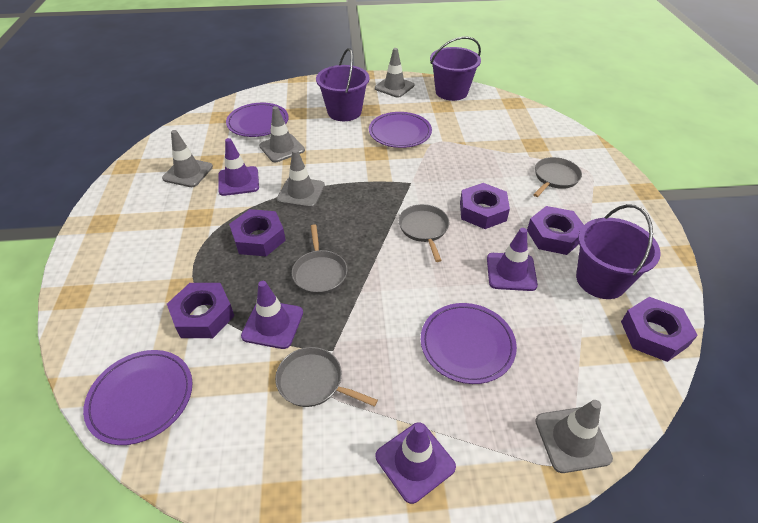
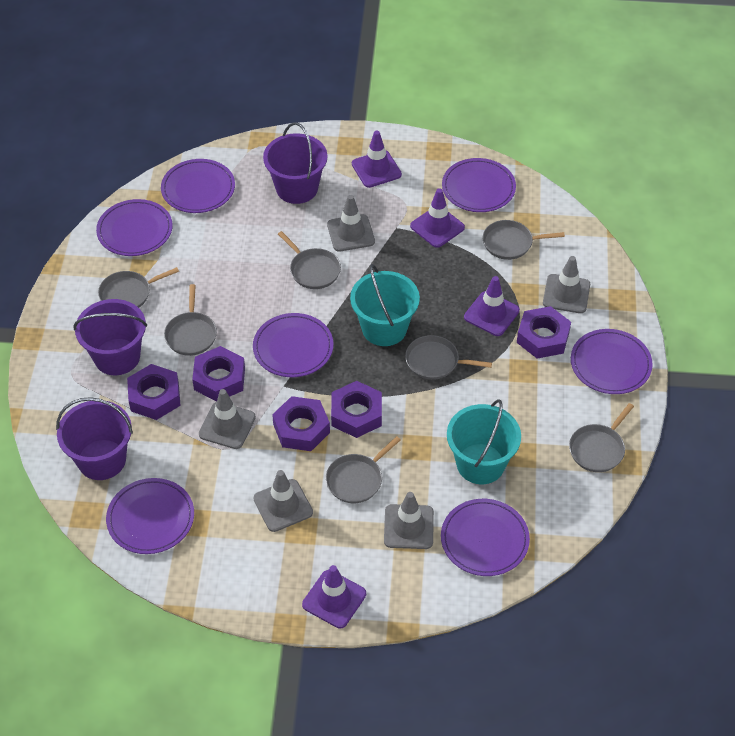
grey pan: [275,347,378,407] [292,224,347,295] [399,204,449,262] [533,157,582,197] = 4 -> [98,267,179,308] [164,284,217,356] [278,231,341,289] [326,436,401,503] [405,335,492,380] [483,220,565,260] [569,403,634,472] = 7
purple plate: [83,350,192,445] [226,103,289,137] [369,112,432,148] [421,303,517,384] = 4 -> [96,199,173,256] [106,478,194,554] [161,159,235,213] [253,313,334,377] [441,499,530,576] [442,158,516,212] [571,329,653,394] = 7
turquoise bucket: none = 0 -> [350,264,420,346] [447,399,521,484] = 2

